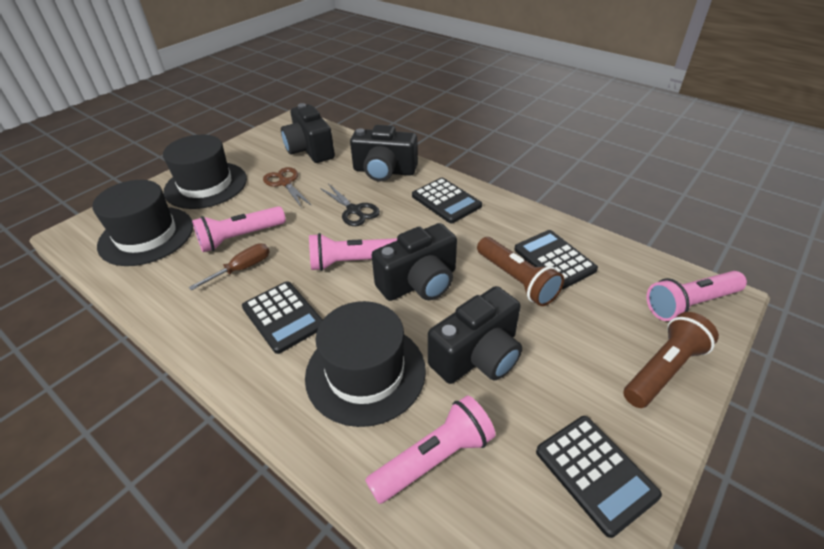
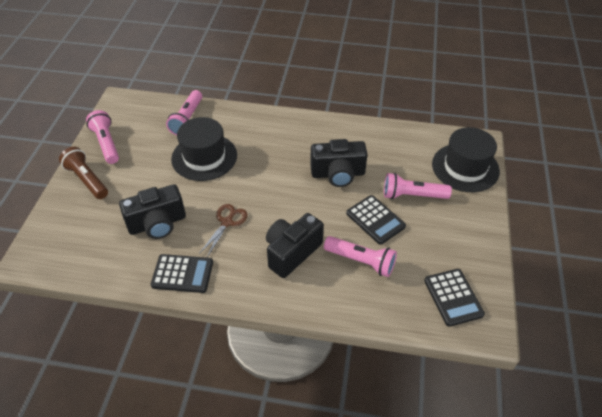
black calculator: [242,281,323,354] [412,178,482,223] [514,230,598,289] [536,416,662,538] = 4 -> [151,254,213,293] [346,195,406,245] [424,269,485,327] = 3
black camera: [281,103,335,163] [350,125,418,181] [372,223,457,301] [428,286,522,384] = 4 -> [119,184,186,239] [266,213,324,278] [310,139,368,187] = 3
black hat: [92,180,193,266] [163,135,247,209] [305,301,426,427] = 3 -> [171,117,237,181] [432,127,500,192] = 2
black scissors: [320,184,380,226] = 1 -> none = 0
brown flashlight: [477,237,564,306] [623,312,719,408] = 2 -> [59,147,108,199] = 1
brown screwdriver: [189,243,270,291] = 1 -> none = 0

